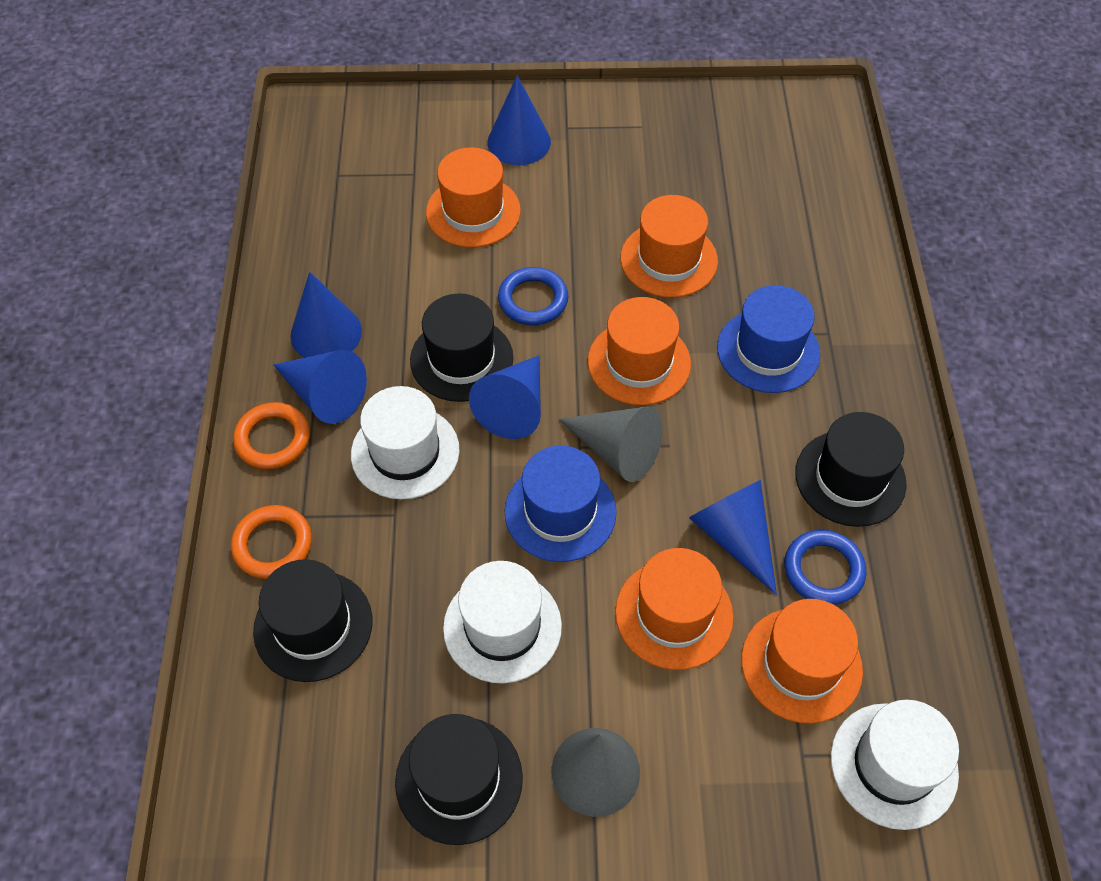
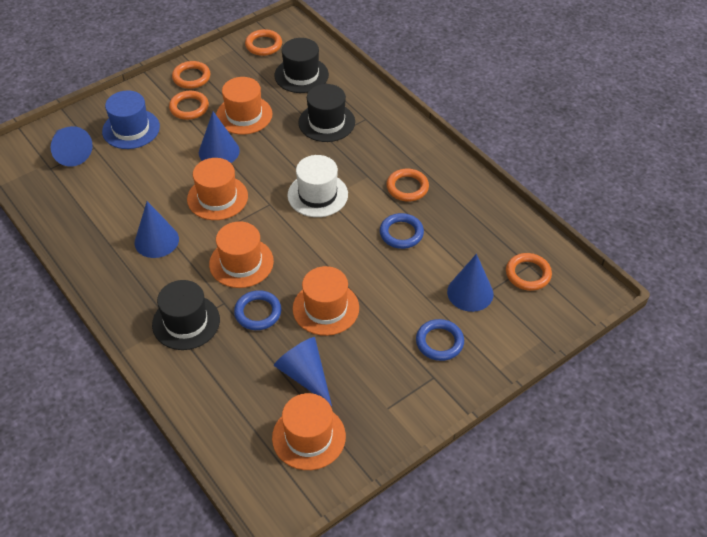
black hat: [253,559,372,682] [395,714,523,845] [410,293,513,402] [796,412,907,527] = 4 -> [152,280,220,350] [275,38,329,93] [298,84,355,142] = 3
blue hat: [504,446,617,562] [717,285,820,393] = 2 -> [102,90,160,149] = 1
blue ring: [498,267,568,325] [784,530,866,605] = 2 -> [234,290,281,330] [380,213,424,249] [416,319,464,361] = 3
grey cone: [552,728,640,817] [558,406,662,482] = 2 -> none = 0
orange ring: [231,505,312,579] [233,402,310,469] = 2 -> [169,91,209,120] [172,61,210,89] [245,29,282,56] [386,169,429,202] [506,253,552,291] = 5
white hat: [351,386,460,499] [443,561,562,683] [831,700,959,830] = 3 -> [287,155,348,217] = 1

